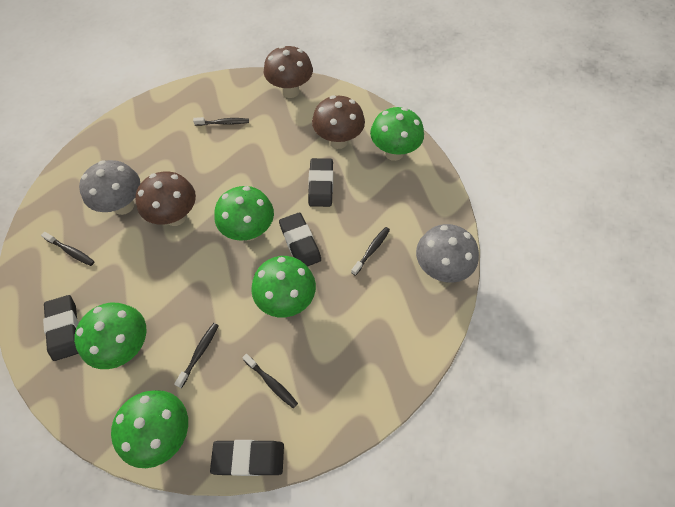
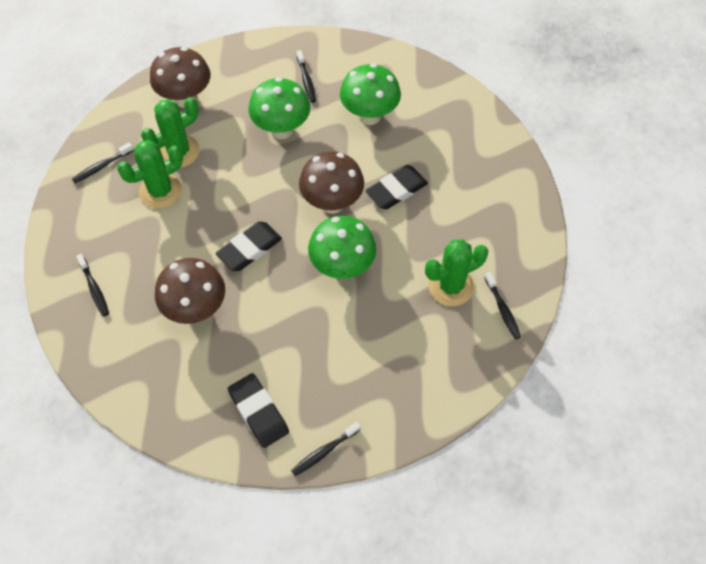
black eraser: [43,295,79,361] [210,440,284,476] [279,212,321,267] [308,158,333,207] = 4 -> [216,221,282,271] [228,373,289,448] [365,165,428,209] = 3
green cactus: none = 0 -> [117,140,183,209] [141,97,200,168] [425,239,488,306] = 3
green mushroom: [74,303,146,369] [111,390,188,468] [214,186,274,241] [251,256,316,317] [370,107,424,161] = 5 -> [249,77,310,139] [308,216,376,279] [340,63,401,125] = 3
grey mushroom: [79,160,141,215] [416,224,479,283] = 2 -> none = 0

